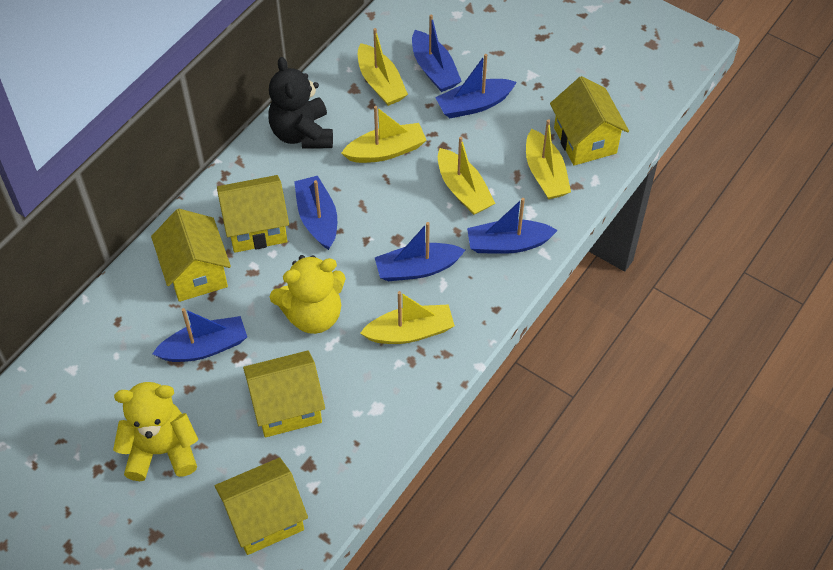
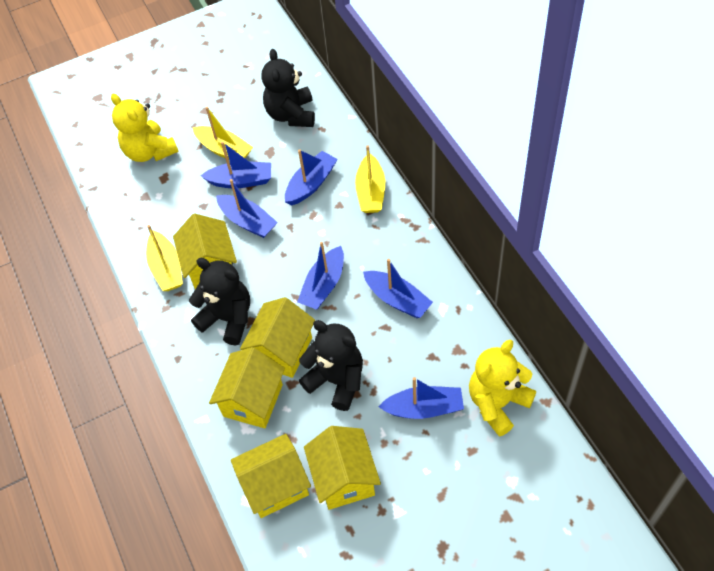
black teddy bear: [268,57,333,149] = 1 -> [189,258,250,346] [261,49,315,127] [299,320,363,411] = 3
yellow boat: [341,106,427,163] [358,28,408,106] [360,291,455,344] [438,137,495,215] [526,119,571,199] = 5 -> [146,225,183,291] [192,107,253,159] [355,145,385,213] = 3

